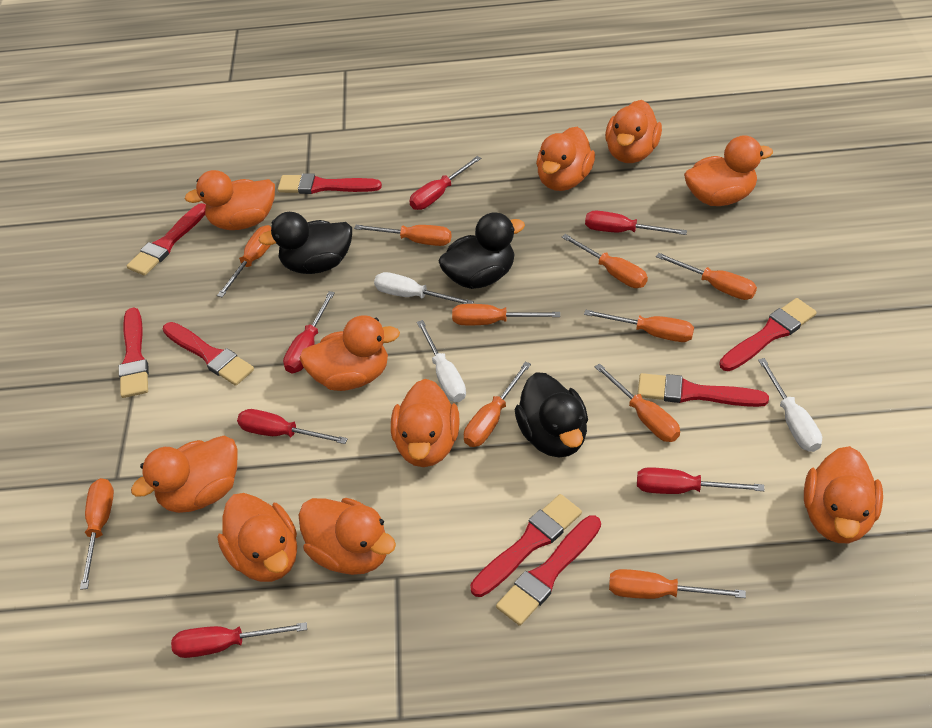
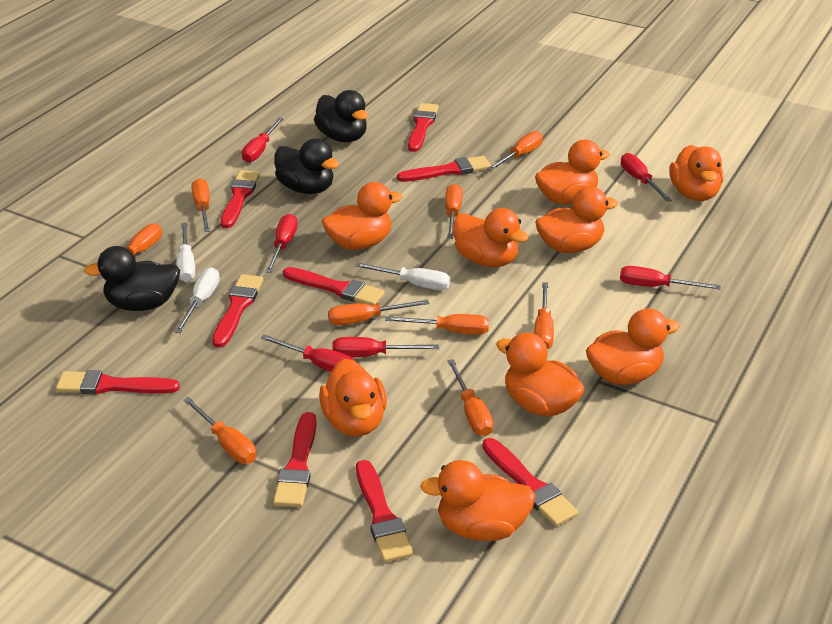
orange duck: [131,436,237,513] [185,170,275,230] [217,493,297,582] [298,498,396,575] [299,315,400,391] [391,379,460,467] [536,127,595,191] [605,100,662,163] [684,135,773,206] [804,446,883,543] = 10 -> [319,359,387,437] [322,182,403,250] [420,460,536,541] [453,208,529,267] [496,333,585,417] [535,140,610,204] [535,186,618,253] [586,308,680,385] [669,145,723,201] = 9
orange screwdriver: [80,478,114,590] [217,225,271,297] [354,225,452,246] [452,304,560,325] [464,361,531,447] [562,234,648,288] [584,310,694,342] [595,363,680,442] [609,569,746,599] [656,253,757,300] = 10 -> [97,223,162,279] [183,397,256,464] [191,178,210,232] [328,300,429,325] [385,314,489,335] [445,184,463,239] [447,359,493,436] [487,131,543,171] [534,282,554,349] = 9
red brush: [119,308,149,398] [127,203,206,276] [163,322,254,386] [278,173,382,194] [470,494,582,597] [496,515,601,626] [638,373,769,407] [719,298,817,371] = 8 -> [56,370,180,394] [212,274,263,348] [221,170,260,228] [273,412,317,507] [283,267,385,305] [356,460,413,562] [397,156,491,182] [408,103,439,152] [482,438,578,527] = 9

